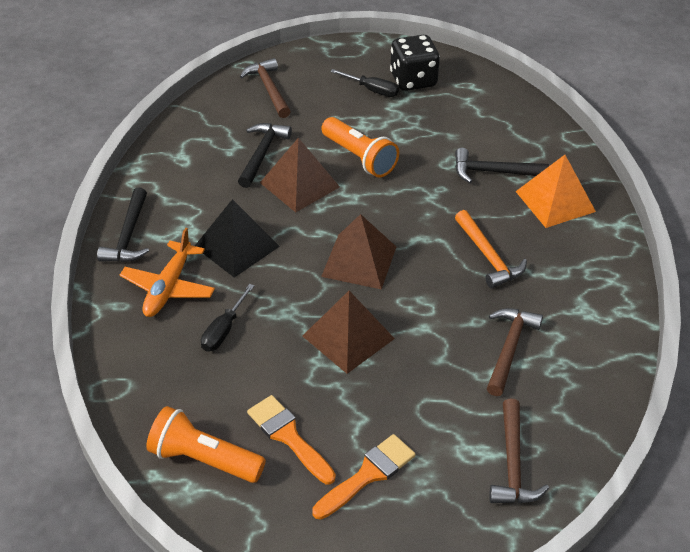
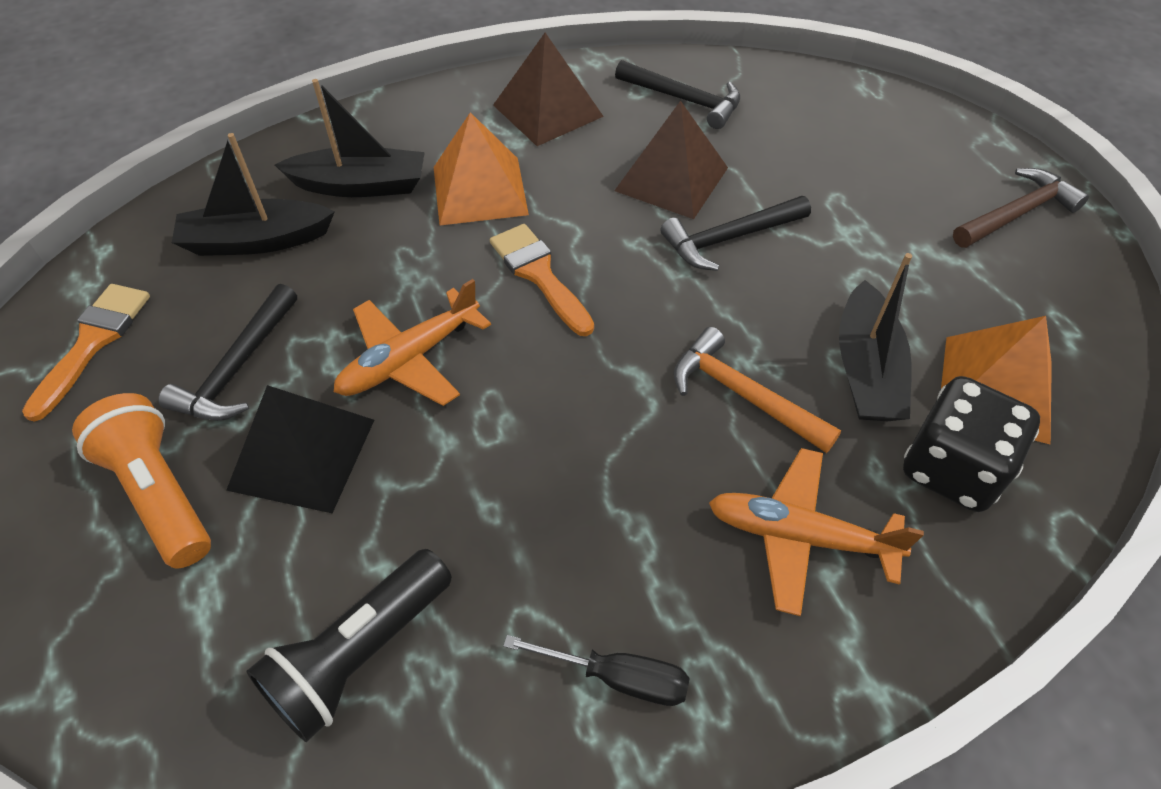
black boat: none = 0 -> [172,133,335,256] [275,79,425,197] [839,253,912,421] = 3
black flashlight: none = 0 -> [247,549,452,742] = 1
black screwdriver: [201,284,254,352] [330,69,399,97] = 2 -> [503,635,690,706] = 1
brown hammer: [240,58,291,118] [487,308,543,396] [489,399,549,503] = 3 -> [953,168,1089,248] = 1
brown pyramid: [260,138,340,212] [303,291,395,374] [321,214,396,290] = 3 -> [493,33,604,146] [614,101,728,219] = 2
orange flashlight: [146,406,266,483] [321,117,399,177] = 2 -> [72,393,211,568] = 1
orange plane: [120,228,215,317] = 1 -> [334,279,491,406] [709,448,924,616] = 2
orange pyramid: [515,155,596,228] = 1 -> [434,112,529,225] [941,316,1052,445] = 2

